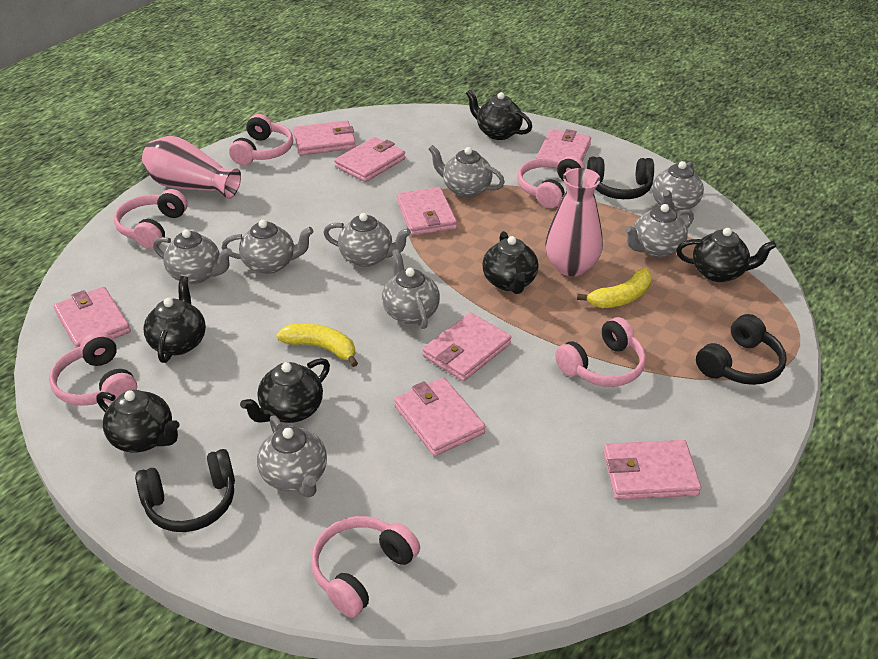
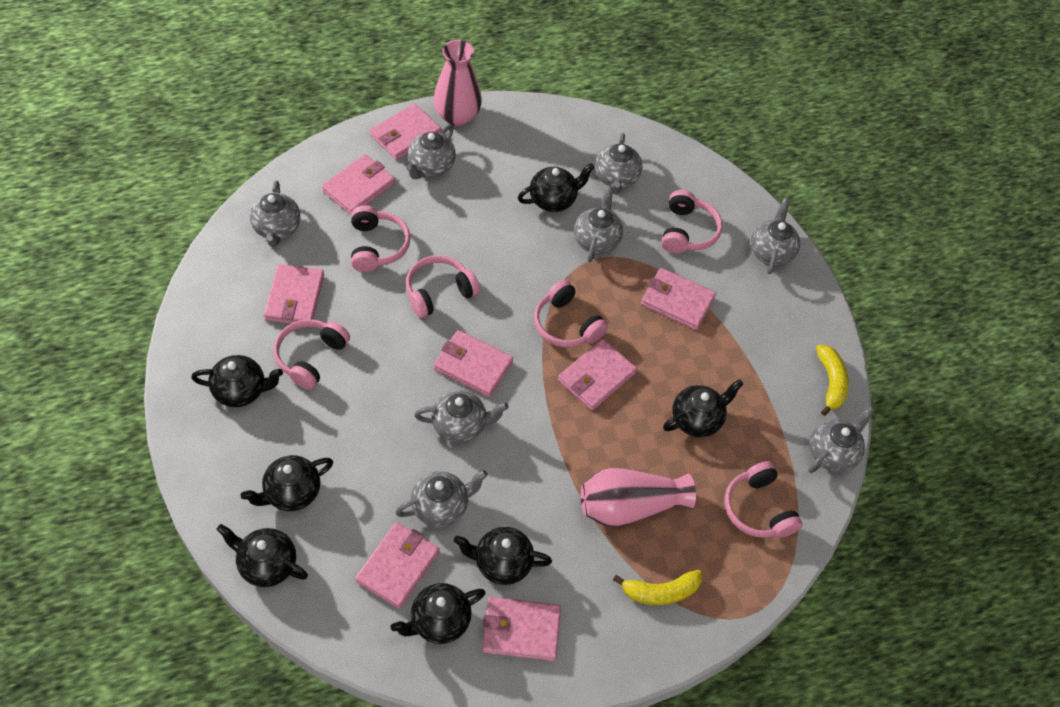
black headphones: [135,449,235,532] [587,157,654,199] [696,314,787,385] = 3 -> none = 0
black teapot: [96,390,180,453] [144,276,206,363] [240,358,330,423] [466,90,532,140] [482,231,538,294] [676,228,776,282] = 6 -> [191,355,283,407] [216,524,308,587] [241,455,333,511] [391,583,486,644] [454,527,552,585] [518,163,595,212] [663,379,743,437] = 7

